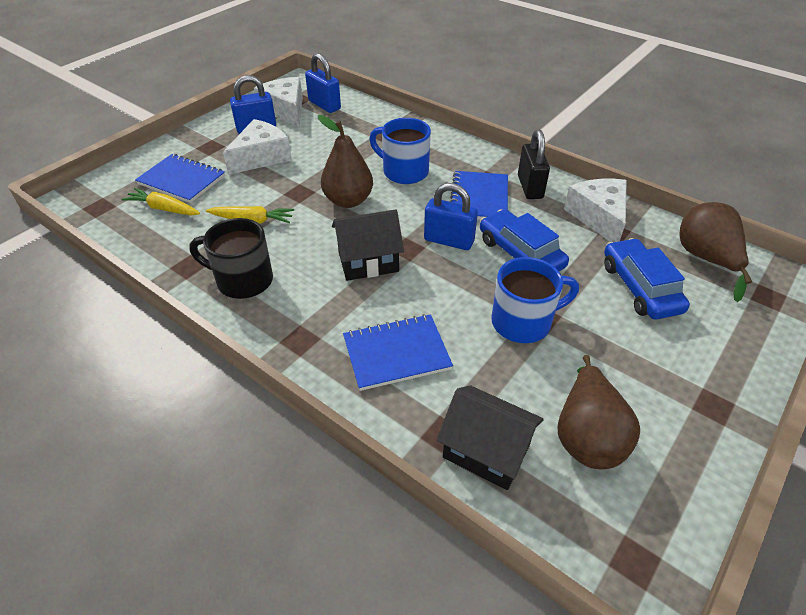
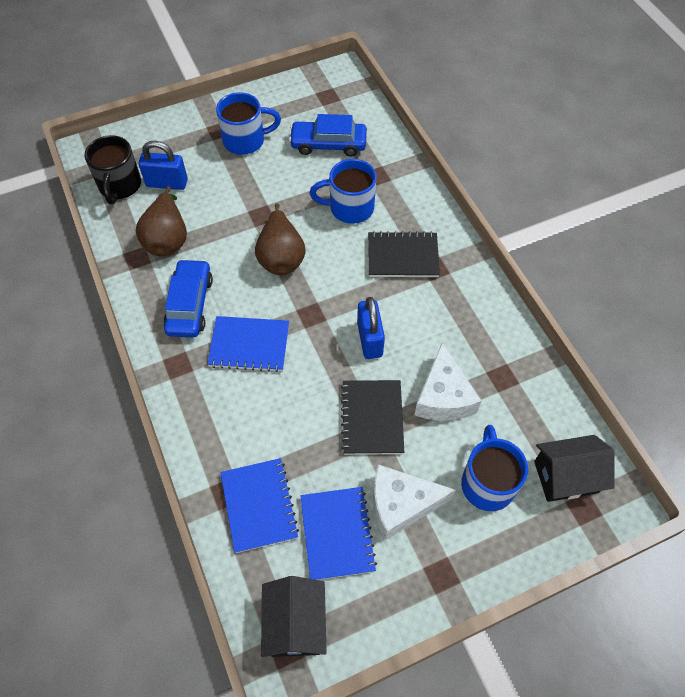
black notebook: none = 0 -> [341,380,404,455] [368,231,440,277] = 2
black padlock: [518,129,550,199] = 1 -> none = 0
blue mug: [369,118,431,184] [491,257,579,343] = 2 -> [216,92,281,155] [310,159,377,224] [461,425,528,511] = 3
blue padlock: [230,75,276,134] [305,53,341,113] [424,183,478,250] = 3 -> [138,141,188,190] [357,297,385,359] = 2
brown pear: [318,115,373,208] [558,355,640,469] [679,202,752,302] = 3 -> [136,186,187,256] [255,203,306,275] = 2
white cheese: [223,119,292,175] [254,77,303,127] [564,179,627,242] = 3 -> [373,464,456,540] [415,342,482,421] = 2
yellow carrot: [121,188,200,215] [206,206,294,223] = 2 -> none = 0

